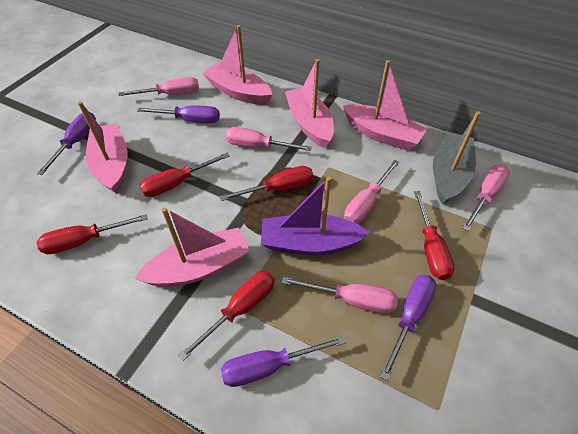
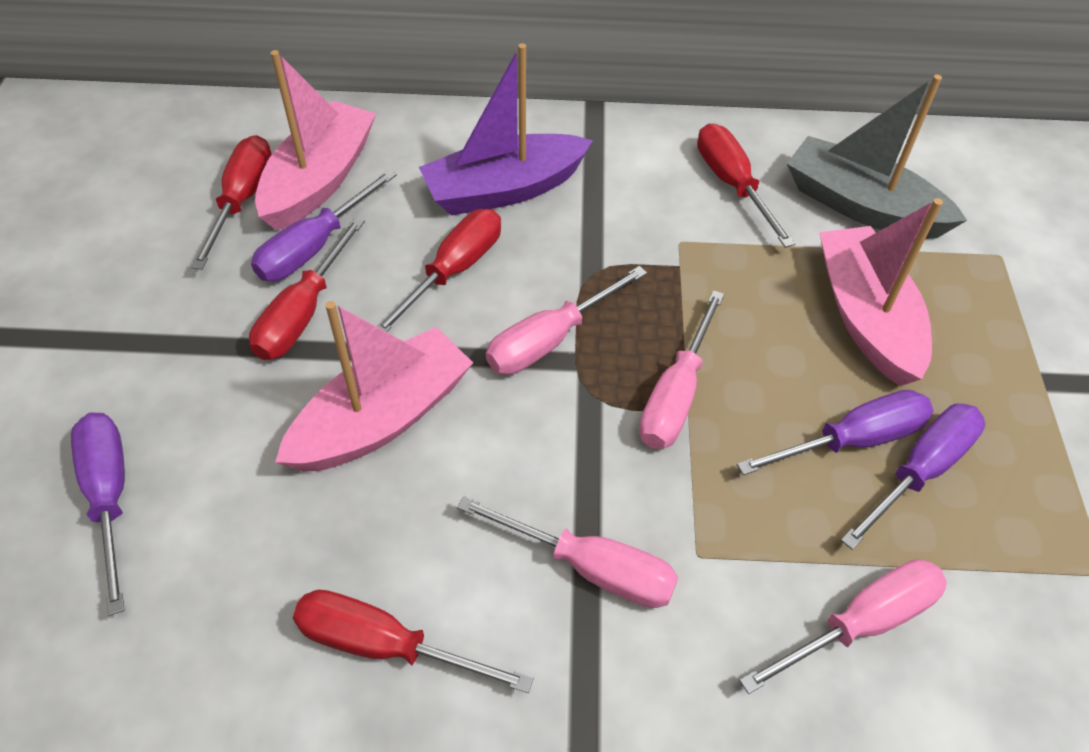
pink boat: [78,101,128,194] [134,207,250,287] [202,25,273,105] [285,59,334,148] [343,60,427,150] = 5 -> [255,50,376,231] [275,301,473,472] [819,198,943,386] = 3
pink screwdriver: [119,77,199,96] [225,127,312,151] [281,277,398,314] [344,160,399,224] [462,165,510,231] = 5 -> [457,496,678,608] [486,266,647,375] [639,290,724,449] [739,559,947,694] = 4

